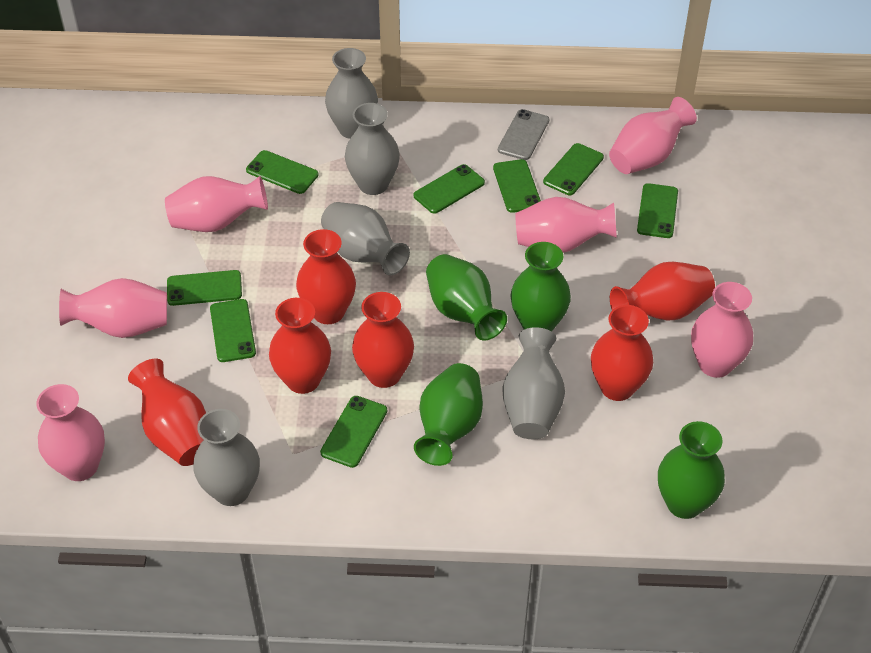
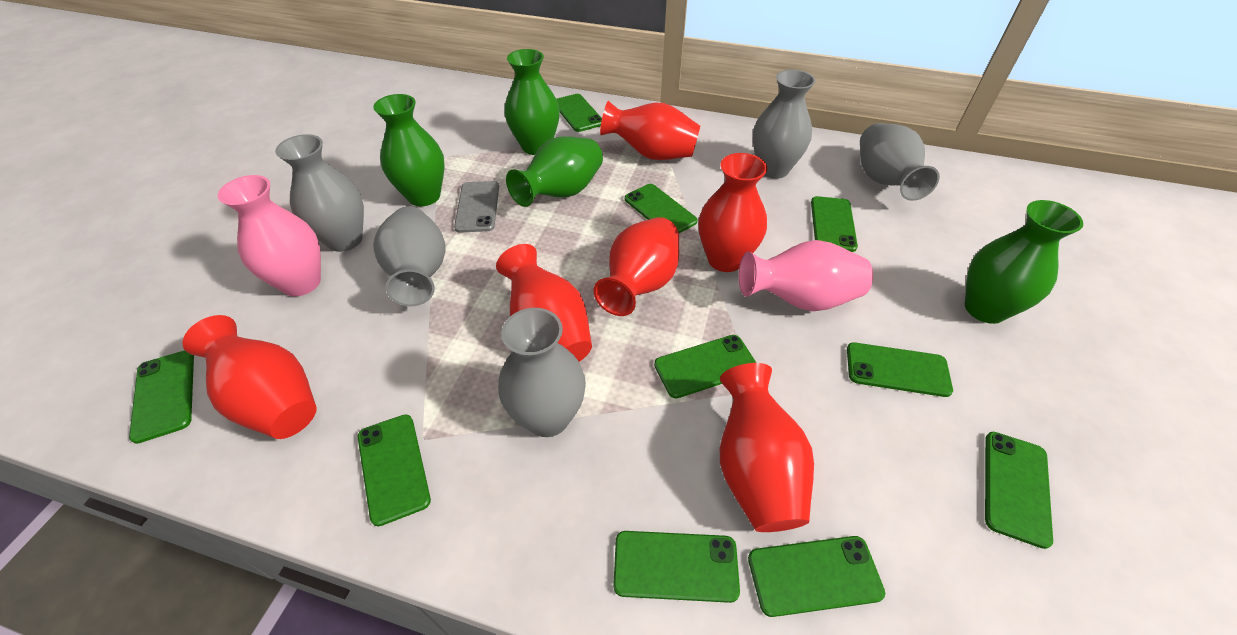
green phone: [167,270,242,306] [210,299,256,362] [246,150,319,194] [320,396,387,468] [414,164,485,214] [493,159,541,213] [543,143,604,195] [637,183,678,238] = 8 -> [129,350,194,444] [358,414,431,526] [557,94,602,132] [613,531,740,603] [625,184,698,233] [654,335,757,398] [748,536,885,617] [811,196,858,252] [847,342,953,397] [985,432,1053,549] = 10
pink vase: [36,384,105,481] [59,278,167,338] [165,176,268,232] [515,197,617,253] [609,97,697,174] [691,282,753,378] = 6 -> [218,175,321,296] [739,240,873,311] = 2

